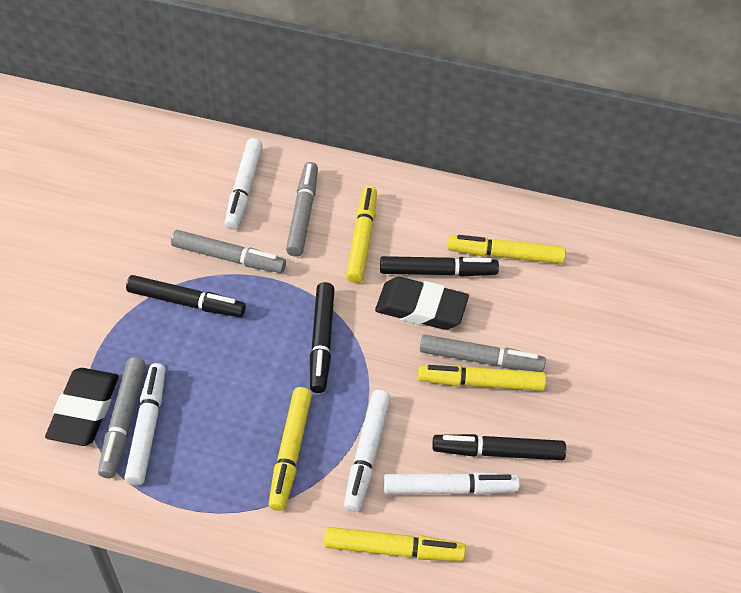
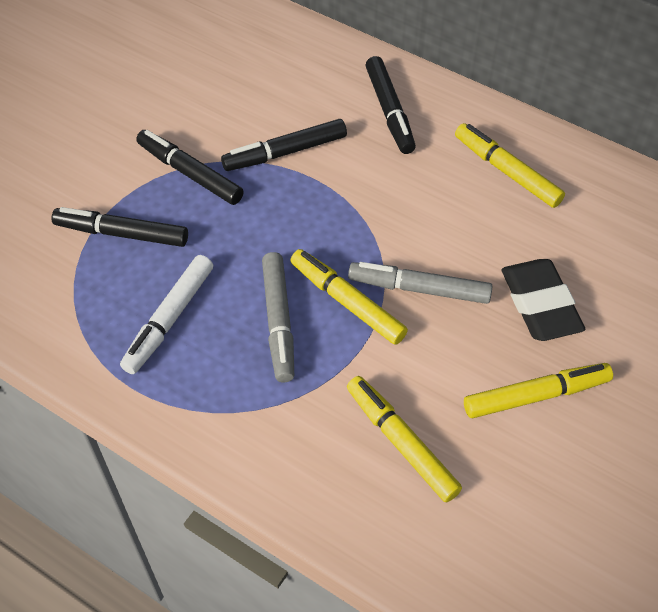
black eraser: [45,368,119,446] [375,277,469,330] = 2 -> [501,259,585,341] = 1
grey marker: [98,357,146,478] [171,230,286,273] [286,162,318,257] [420,335,546,372] = 4 -> [262,252,294,382] [348,262,492,304] = 2
white marker: [124,363,166,485] [224,138,263,230] [344,390,391,512] [383,472,520,495] = 4 -> [120,255,213,374] = 1
yellow marker: [269,387,312,511] [324,527,466,561] [346,186,377,283] [418,365,546,391] [448,235,566,264] = 5 -> [290,249,408,345] [347,376,462,502] [455,123,565,208] [464,363,613,418] = 4

